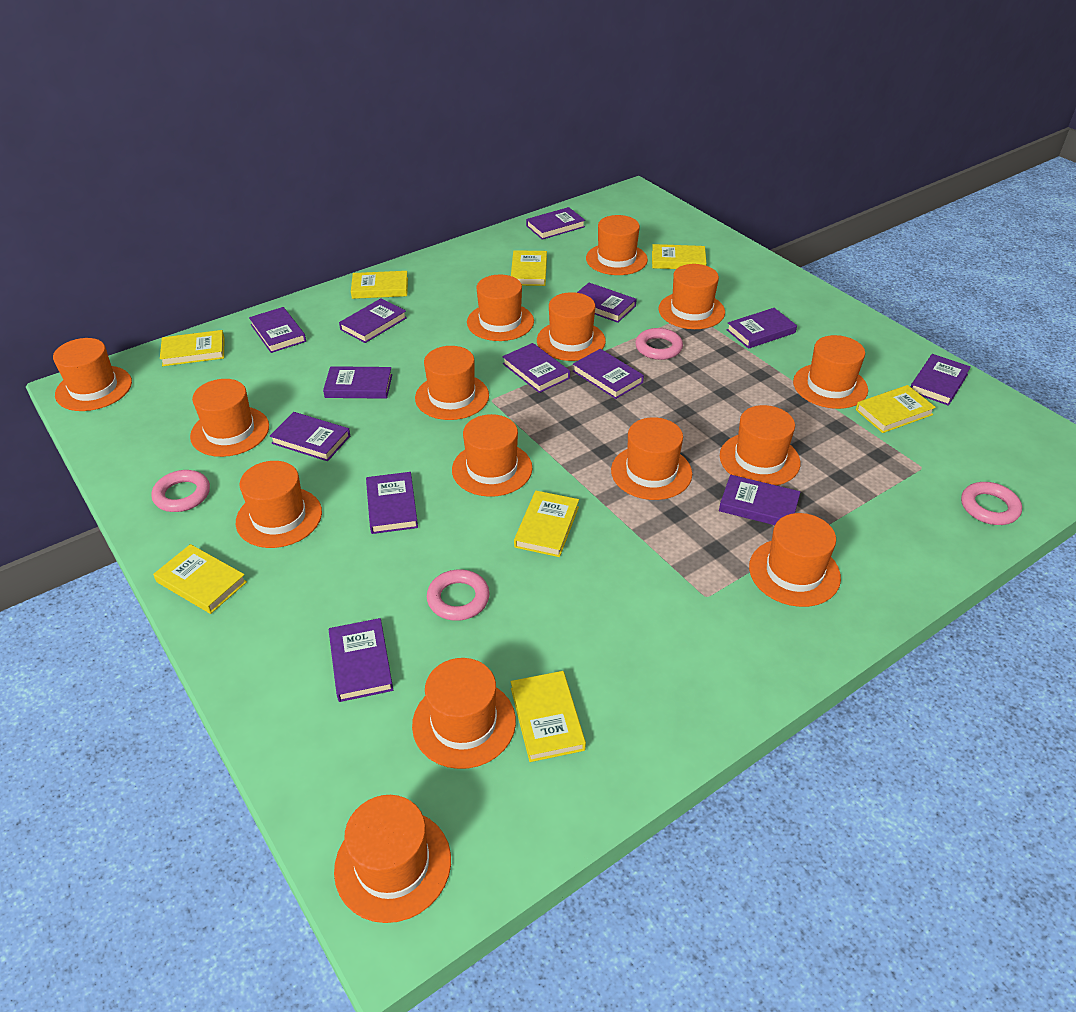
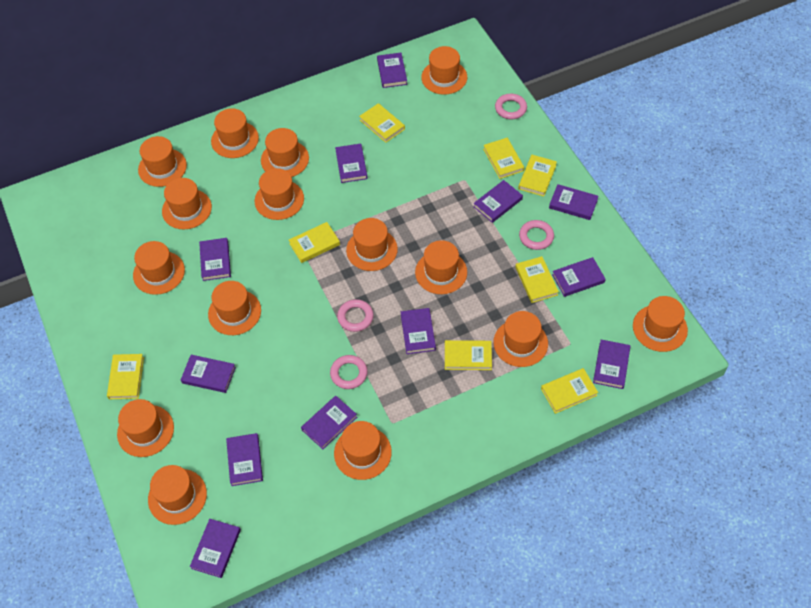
purple book: [249,307,306,353] [270,412,350,461] [323,366,392,399] [329,618,393,702] [339,298,407,343] [366,472,418,534] [502,343,570,393] [526,207,585,240] [573,349,644,399] [577,283,637,323] [719,475,800,525] [727,308,797,349] [911,354,971,406] = 13 -> [181,355,236,393] [190,519,241,578] [199,238,231,281] [226,433,263,486] [301,396,357,449] [335,144,368,183] [377,53,407,88] [401,308,436,354] [474,180,523,223] [549,184,599,220] [552,257,606,297] [593,340,631,389] = 12

